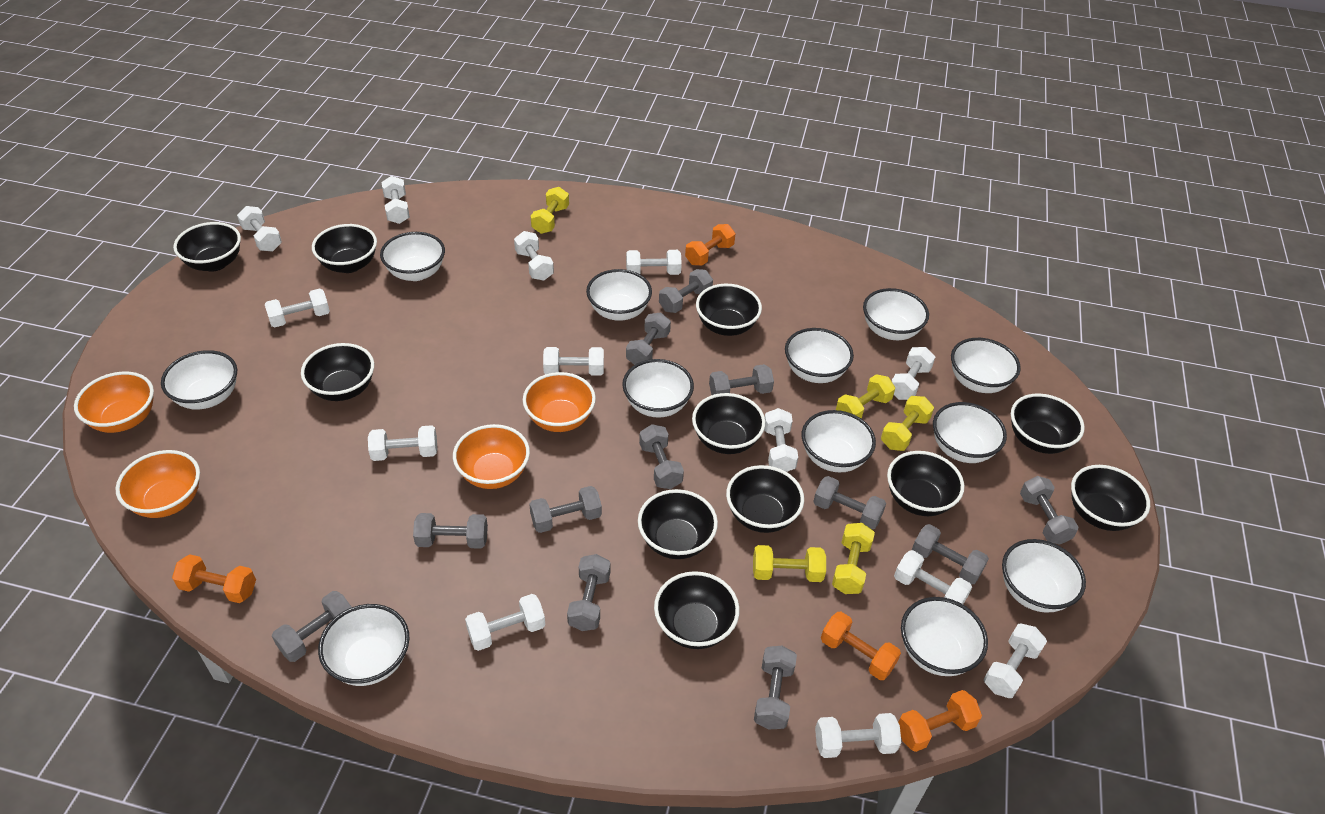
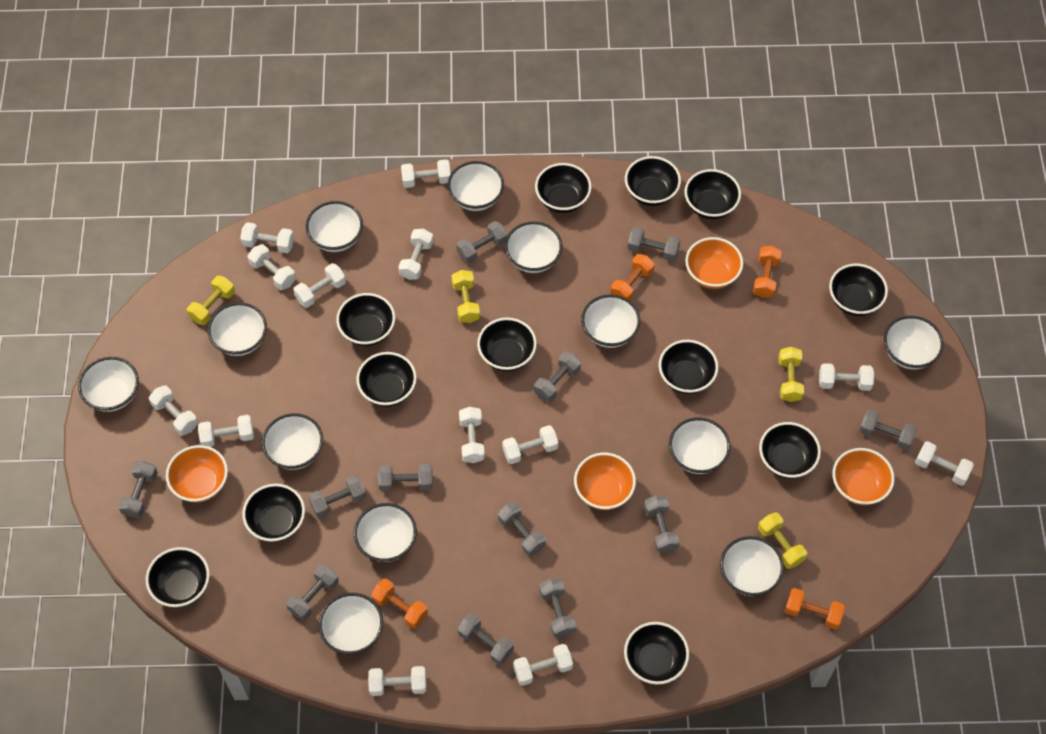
black bowl: [173,222,241,272] [301,343,374,401] [312,224,377,273] [638,489,718,559] [654,571,740,649] [692,393,766,454] [696,284,762,336] [726,465,804,533] [887,451,964,516] [1011,393,1085,454] [1071,465,1150,531] = 11 -> [146,547,210,607] [242,484,305,542] [336,293,395,346] [356,352,417,407] [477,317,537,372] [535,163,592,213] [624,622,689,684] [625,156,681,206] [659,340,719,394] [684,169,741,219] [759,422,821,479] [829,263,888,316] = 12
yellow dumbbell: [531,187,569,234] [753,545,826,582] [832,523,875,594] [836,374,895,419] [881,396,934,451] = 5 -> [187,275,235,325] [452,270,480,323] [758,512,807,569] [778,347,804,402] = 4

